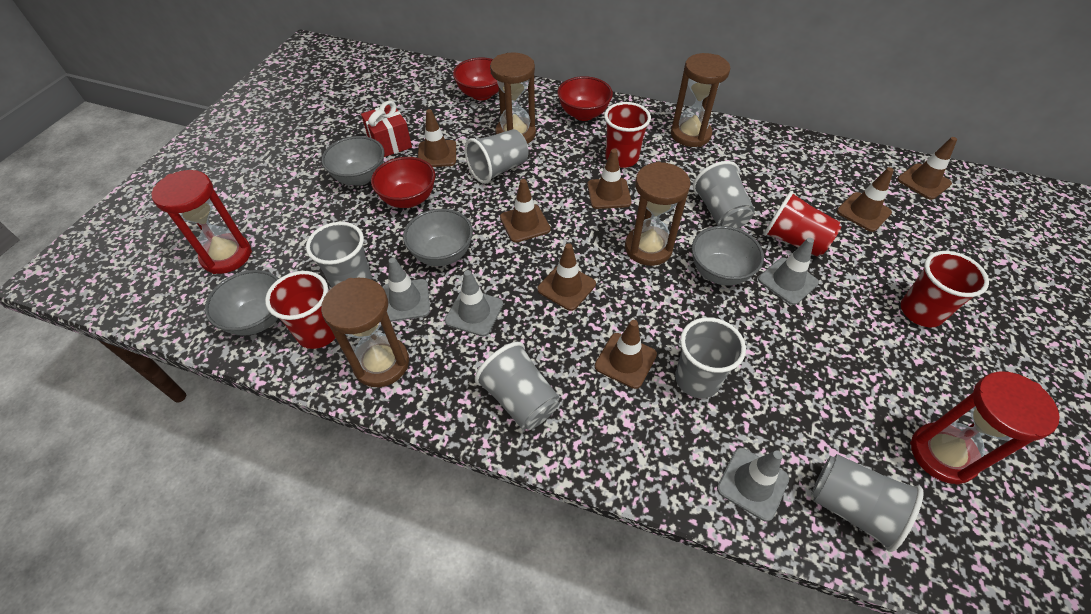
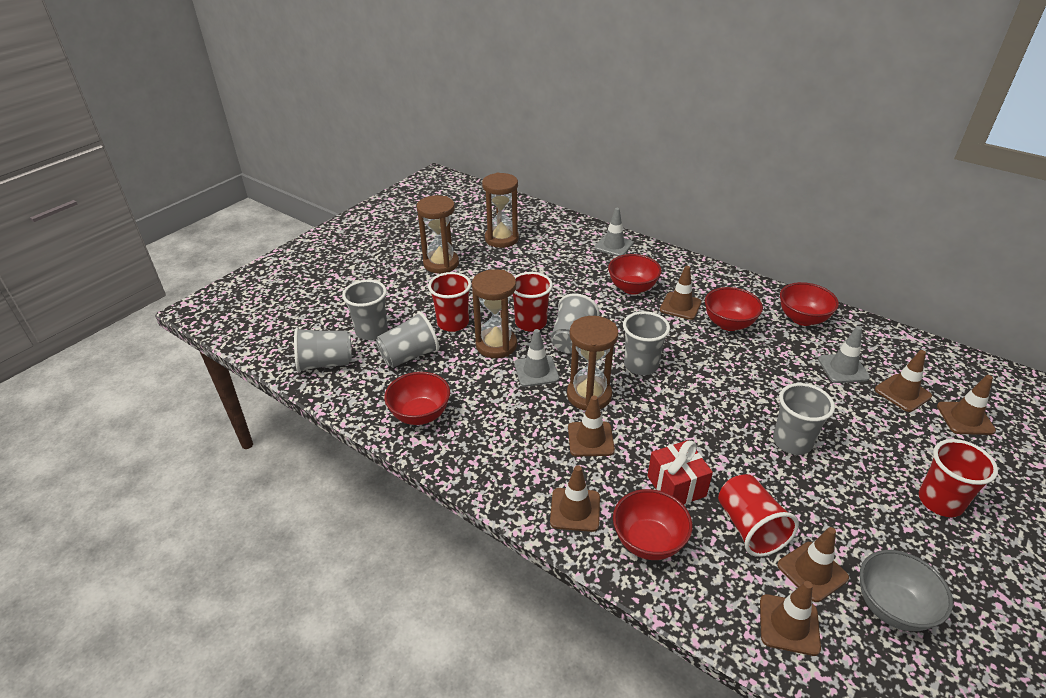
grey bowl: [205,270,279,336] [322,136,384,186] [403,209,473,266] [692,226,764,286] = 4 -> [860,550,953,631] = 1
grey traffic cone: [383,258,430,322] [445,270,503,337] [717,448,789,522] [758,238,819,305] = 4 -> [514,329,559,387] [594,208,633,256] [818,326,870,383] = 3
red bowl: [371,157,435,208] [453,57,499,100] [557,76,613,121] = 3 -> [384,372,450,425] [608,254,662,295] [613,489,693,560] [705,287,763,331] [780,282,839,326] = 5
red hourglass: [152,170,252,274] [910,371,1060,485] = 2 -> none = 0

